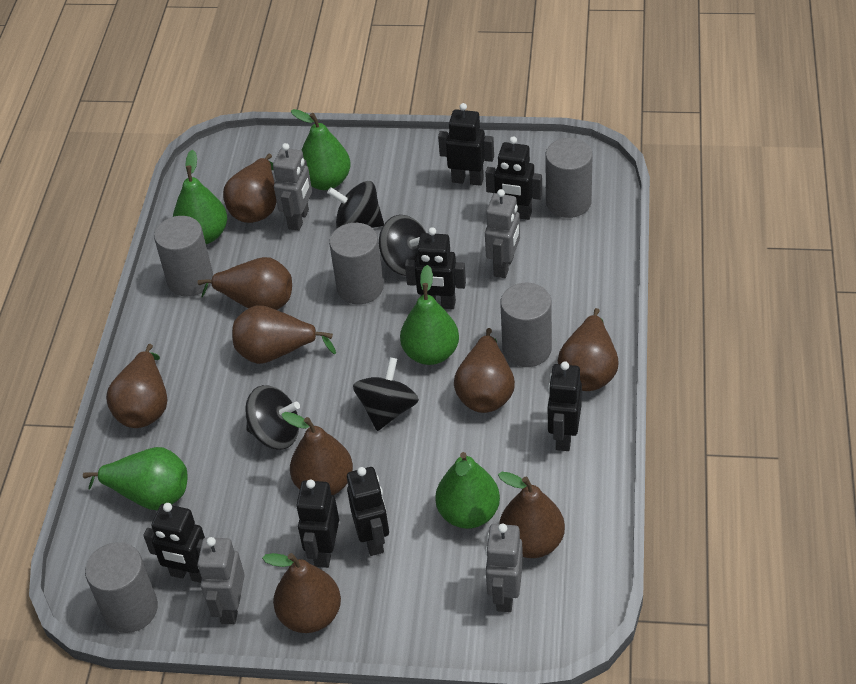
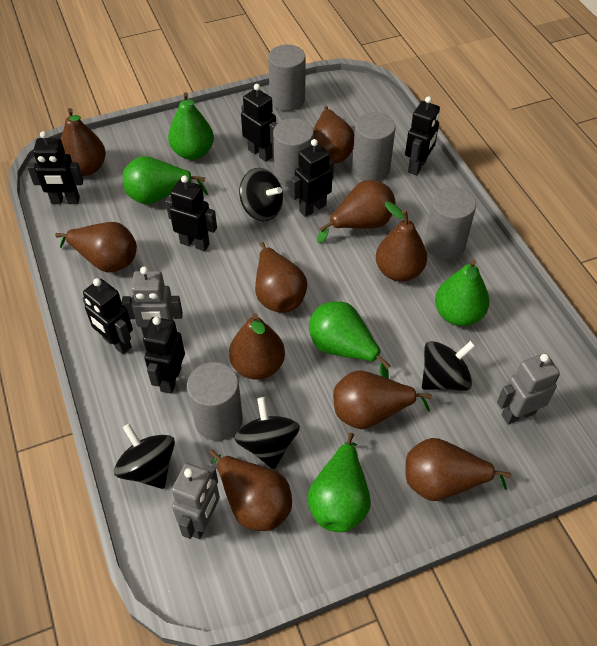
brown pear: [106,344,167,428] [197,257,292,310] [223,154,277,223] [232,305,336,364] [262,553,341,633] [281,412,353,495] [454,328,515,413] [498,472,565,558] [558,308,619,391] = 9 -> [55,222,137,273] [61,108,106,176] [209,450,292,531] [229,313,285,380] [255,242,307,313] [313,106,354,163] [317,180,396,244] [333,371,432,429] [376,201,427,282] [405,438,511,501] = 10
grey robot: [198,537,245,624] [273,143,312,231] [485,189,520,278] [485,524,523,612] = 4 -> [122,267,183,336] [172,463,220,539] [497,353,560,425] = 3

